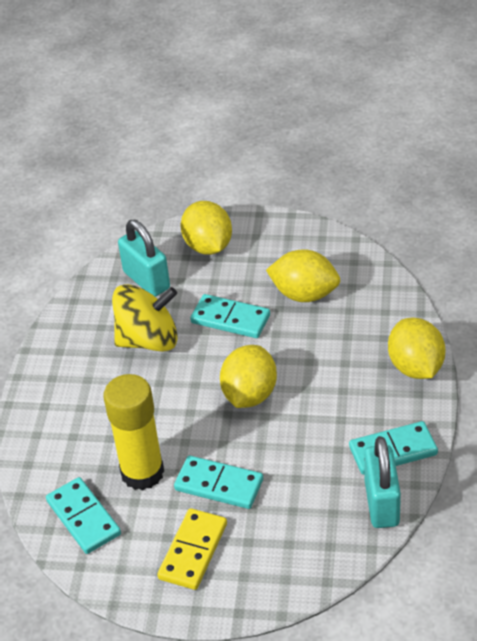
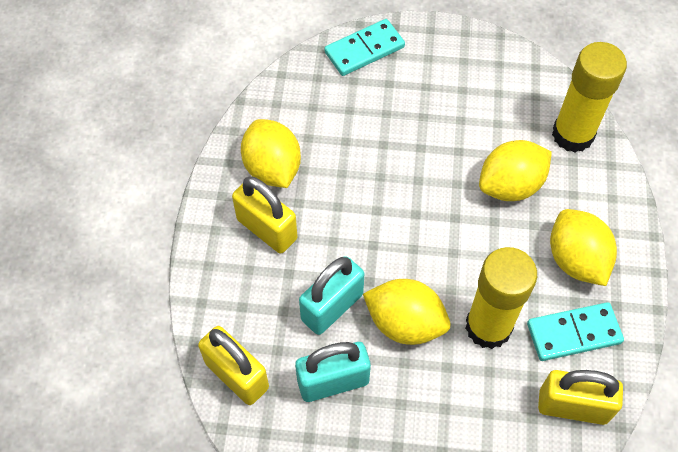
turquoise domino: [46,477,121,554] [174,456,263,509] [190,294,270,338] [349,421,438,475] = 4 -> [324,19,405,76] [527,302,624,361] = 2
yellow domino: [157,508,227,590] = 1 -> none = 0
yellow glue stick: [104,374,164,490] = 1 -> [465,247,537,349] [552,42,627,152] = 2
yellow padlock: none = 0 -> [198,326,269,405] [232,176,297,253] [538,370,623,425] = 3
yellow spinning top: [112,284,178,352] = 1 -> none = 0

